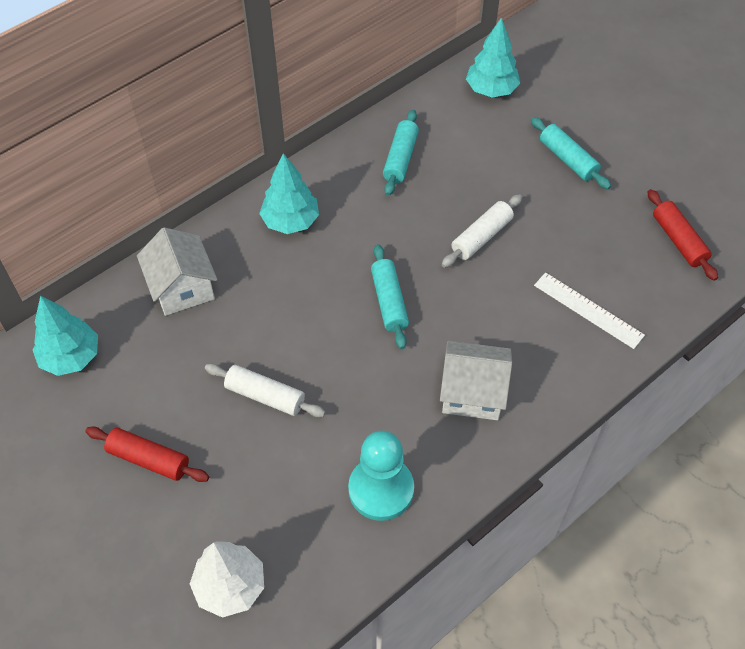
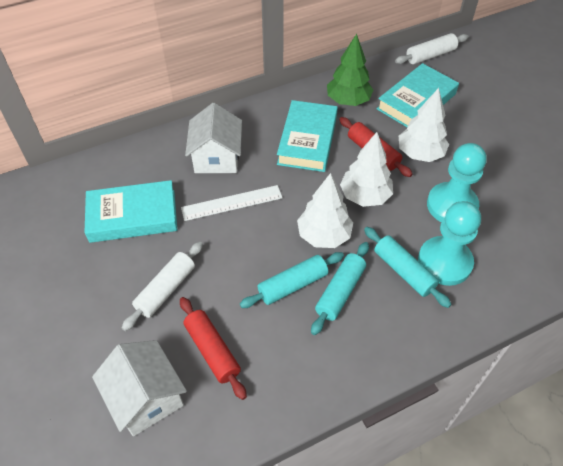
green tree: none = 0 -> [327,34,373,106] = 1
turquoise book: none = 0 -> [84,180,177,243] [277,100,338,172] [377,63,459,127] = 3
turquoise pawn: [348,431,414,521] = 1 -> [418,201,481,286] [427,143,487,222] = 2
turquoise tree: [33,296,98,376] [259,153,319,234] [466,17,520,98] = 3 -> none = 0
white tree: [190,541,264,618] = 1 -> [297,173,353,248] [340,132,393,207] [399,88,449,162] = 3

